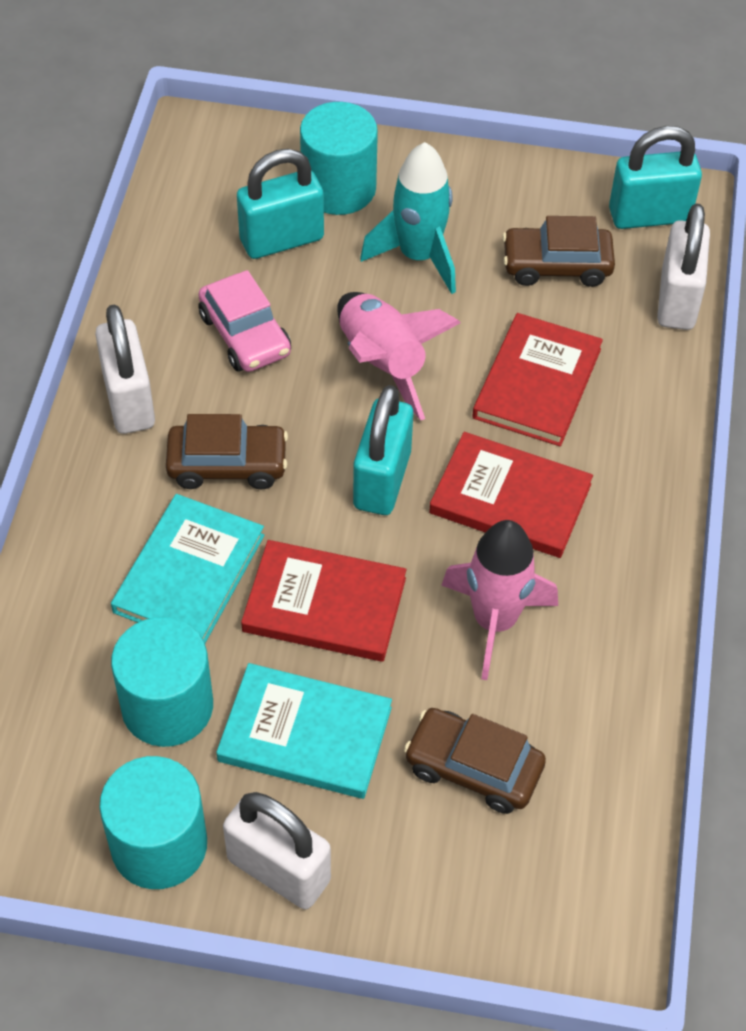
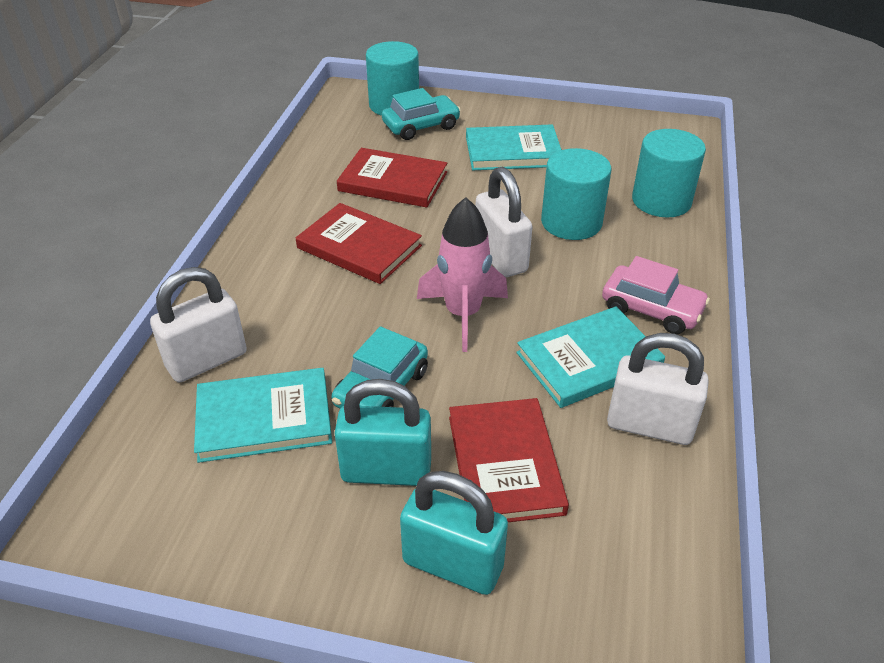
brown car: [166,414,288,490] [404,708,546,814] [502,216,615,287] = 3 -> none = 0
pink rocket: [337,292,461,421] [441,520,558,680] = 2 -> [417,197,508,352] = 1
turquoise book: [111,494,264,643] [216,663,392,799] = 2 -> [194,368,332,463] [466,124,562,170] [516,306,665,408] = 3
turquoise car: none = 0 -> [331,326,428,409] [382,88,461,140] = 2
turquoise padlock: [237,149,324,259] [353,385,413,515] [609,126,702,229] = 3 -> [335,379,431,486] [400,471,508,595] = 2
turquoise rocket: [360,142,456,294] = 1 -> none = 0

